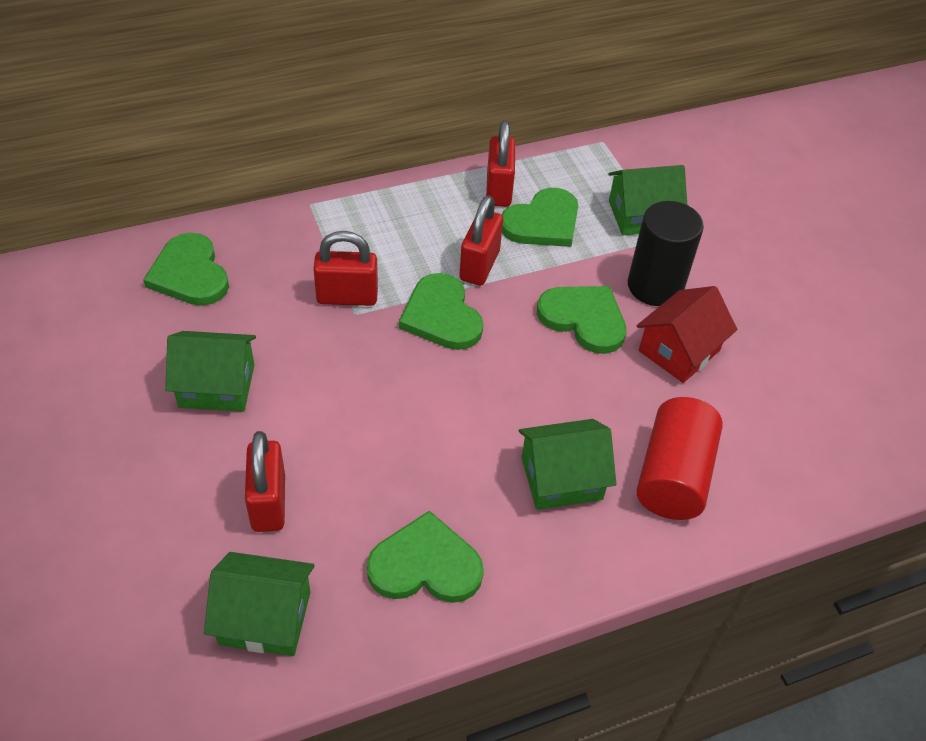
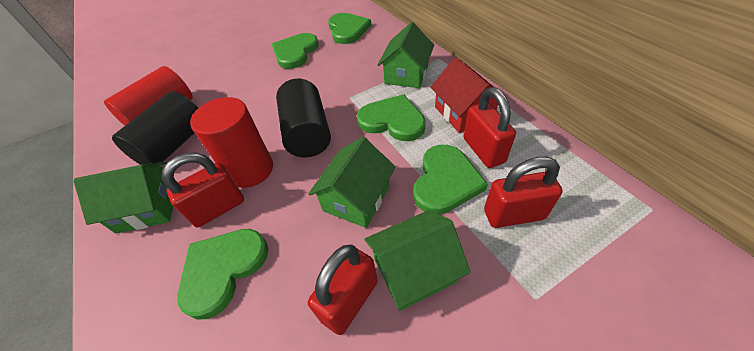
black cylinder: [628,201,704,306] = 1 -> [112,91,198,167] [276,79,331,157] = 2
red cylinder: [637,397,723,520] = 1 -> [104,66,193,126] [190,97,273,188] = 2

